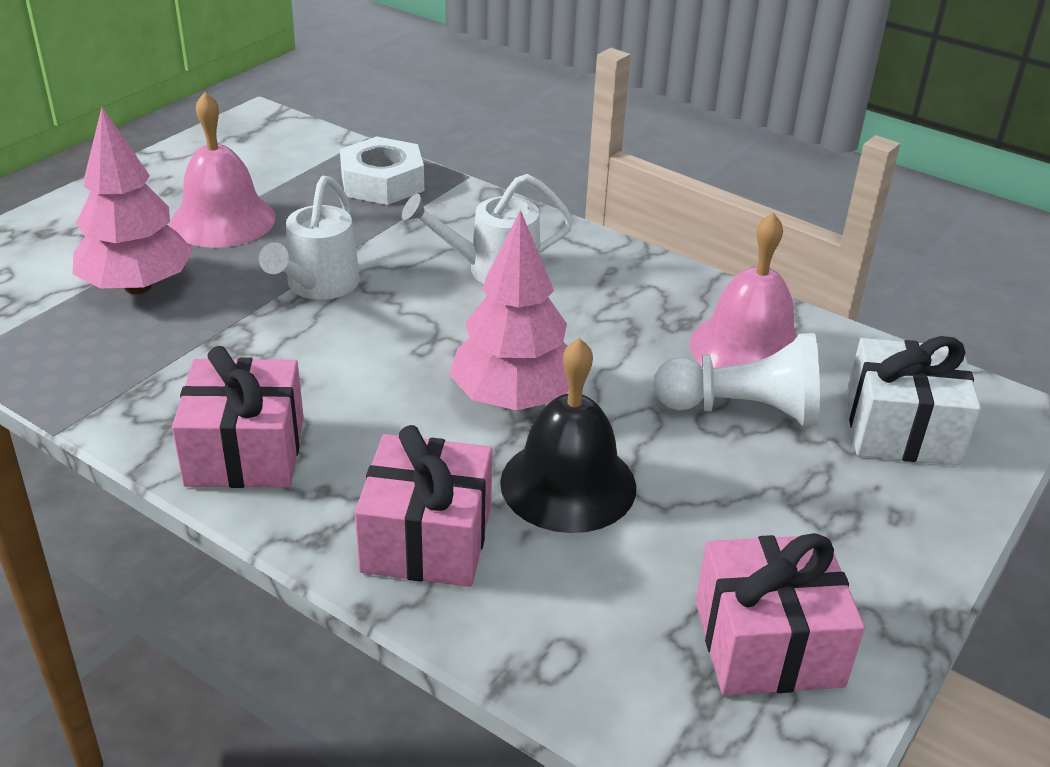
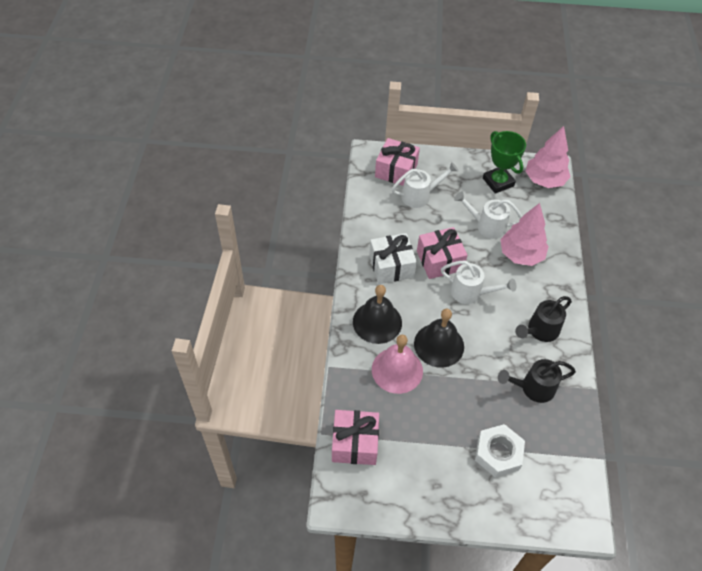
black bell: [500,338,636,533] = 1 -> [353,285,402,344] [414,309,464,368] = 2
black watering can: none = 0 -> [498,359,576,403] [515,296,572,342] = 2
green trophy: none = 0 -> [483,131,526,194] = 1
pink bell: [170,92,276,248] [690,212,797,368] = 2 -> [372,335,423,394] = 1
white pawn: [653,333,820,426] = 1 -> none = 0
white watering can: [259,176,360,300] [402,174,573,284] = 2 -> [392,162,459,208] [441,261,516,304] [454,191,523,239] = 3

